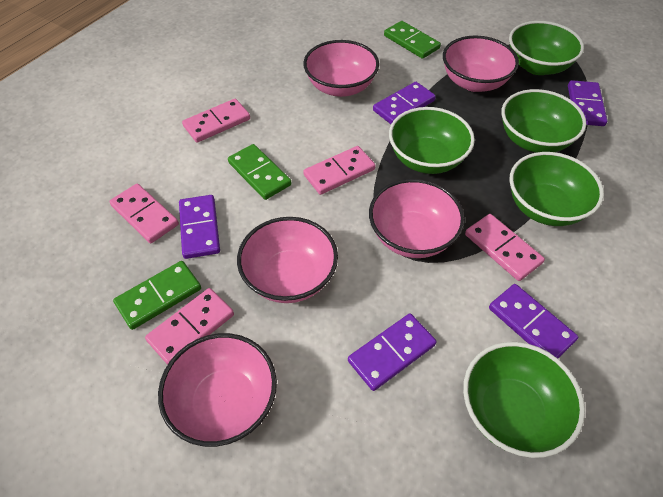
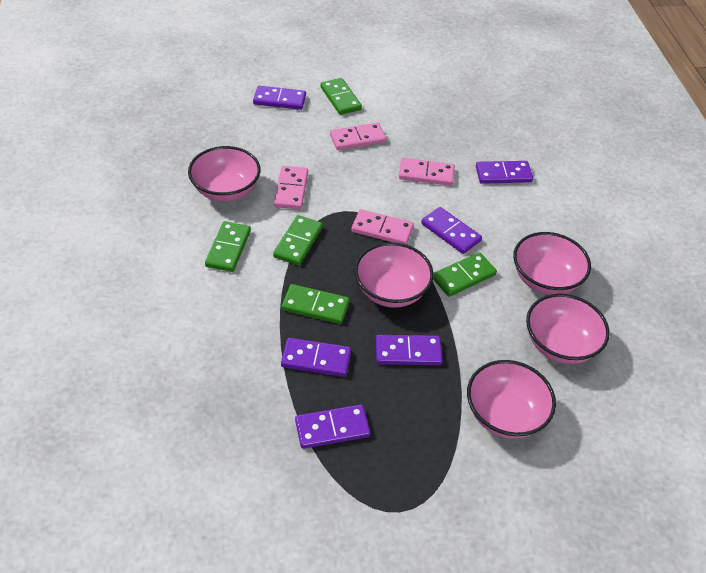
green bowl: [389,107,475,174] [463,342,585,458] [501,89,586,153] [509,21,584,75] [509,152,604,226] = 5 -> none = 0
green domino: [113,261,201,330] [228,144,291,200] [384,21,441,59] = 3 -> [205,221,251,272] [273,215,323,265] [282,284,350,324] [320,78,362,115] [433,252,497,297] = 5
pink domino: [109,184,179,243] [145,288,234,365] [182,99,250,143] [303,146,375,195] [465,214,545,281] = 5 -> [274,166,308,209] [330,123,386,150] [351,209,414,245] [399,158,455,186] = 4
purple domino: [179,195,220,259] [348,313,436,391] [373,82,436,124] [489,284,578,358] [568,80,607,126] = 5 -> [253,86,306,110] [281,338,351,377] [295,404,370,449] [376,335,443,365] [421,207,482,254] [476,161,533,184] = 6

